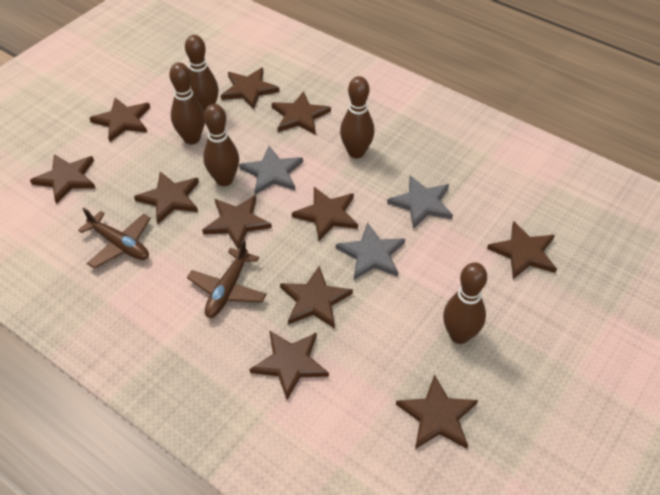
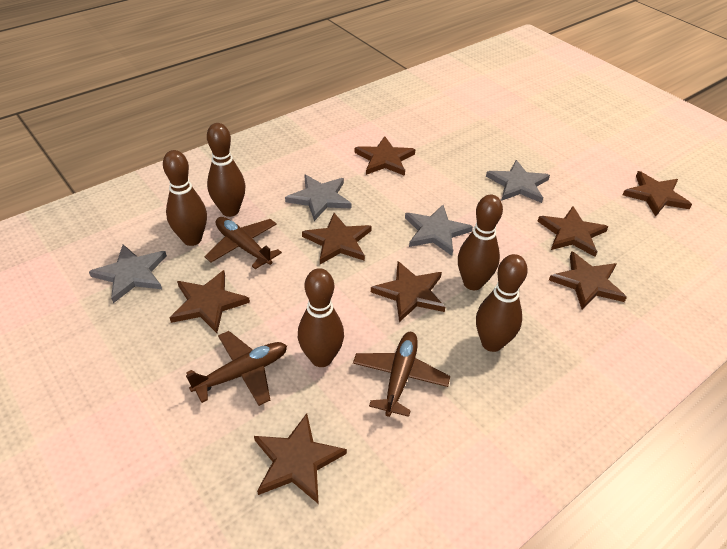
brown plane: [78,208,151,268] [187,239,267,318] = 2 -> [186,331,287,406] [204,217,282,269] [353,332,450,417] = 3
brown star: [30,154,96,204] [90,97,150,142] [134,172,199,224] [202,195,272,250] [221,68,280,110] [250,330,329,400] [271,91,331,135] [280,266,353,329] [292,187,358,241] [396,374,478,449] [487,221,557,279] = 11 -> [170,270,250,333] [254,413,347,503] [302,213,372,264] [355,136,415,176] [371,261,445,322] [538,206,608,257] [549,251,627,310] [623,171,692,217] = 8
grey star: [239,146,303,195] [336,222,405,280] [387,176,453,229] = 3 -> [89,244,167,303] [285,174,351,221] [405,205,473,256] [486,160,550,203] = 4

